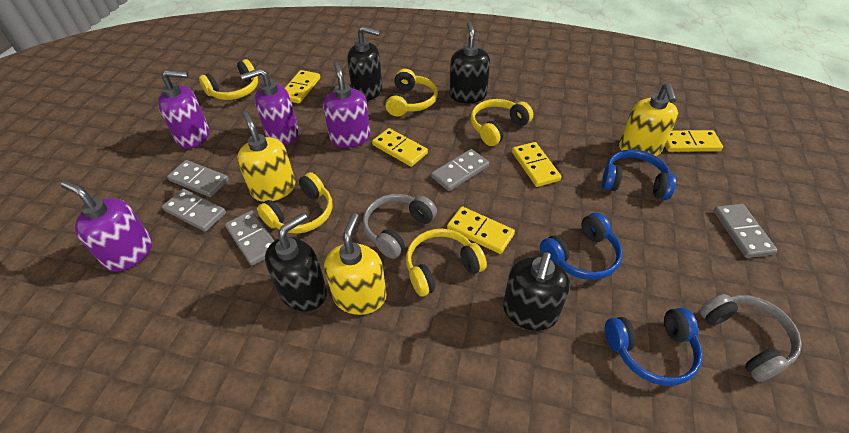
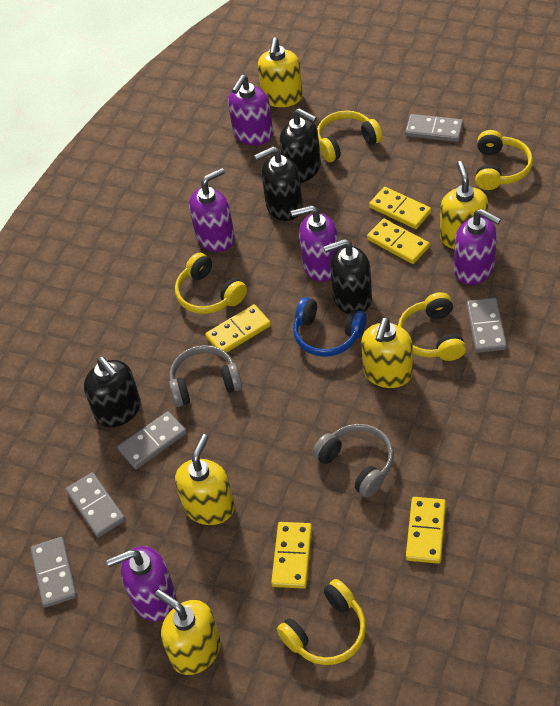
blue headphones: [540,212,623,280] [602,149,676,200] [605,307,703,386] = 3 -> [293,297,366,357] = 1
purple soap dispenser: [61,181,152,272] [158,70,209,149] [241,68,299,146] [323,62,371,148] = 4 -> [106,546,176,622] [189,168,235,252] [228,75,273,145] [291,205,339,282] [454,209,501,285] = 5
yellow soap dispenser: [237,111,295,202] [324,213,386,315] [619,83,678,156] = 3 -> [155,589,221,675] [175,434,235,525] [258,37,303,107] [361,317,413,388] [440,161,489,249] = 5

